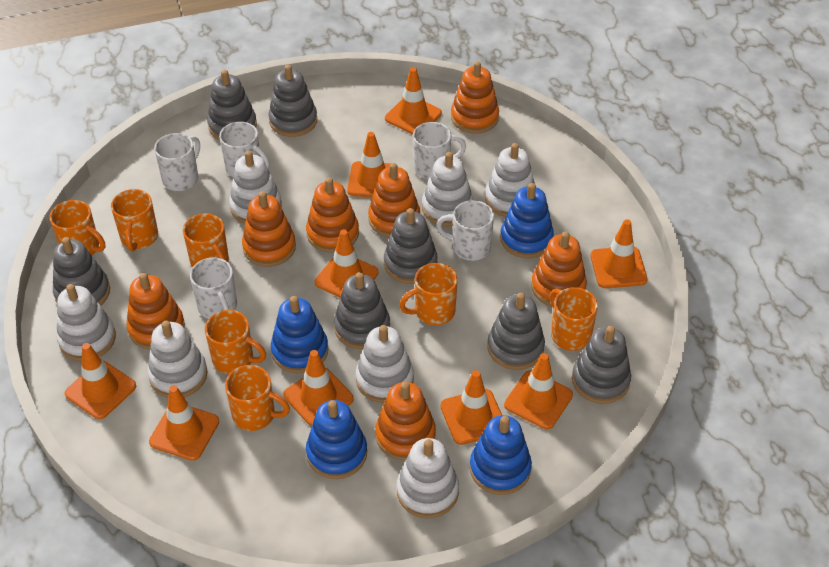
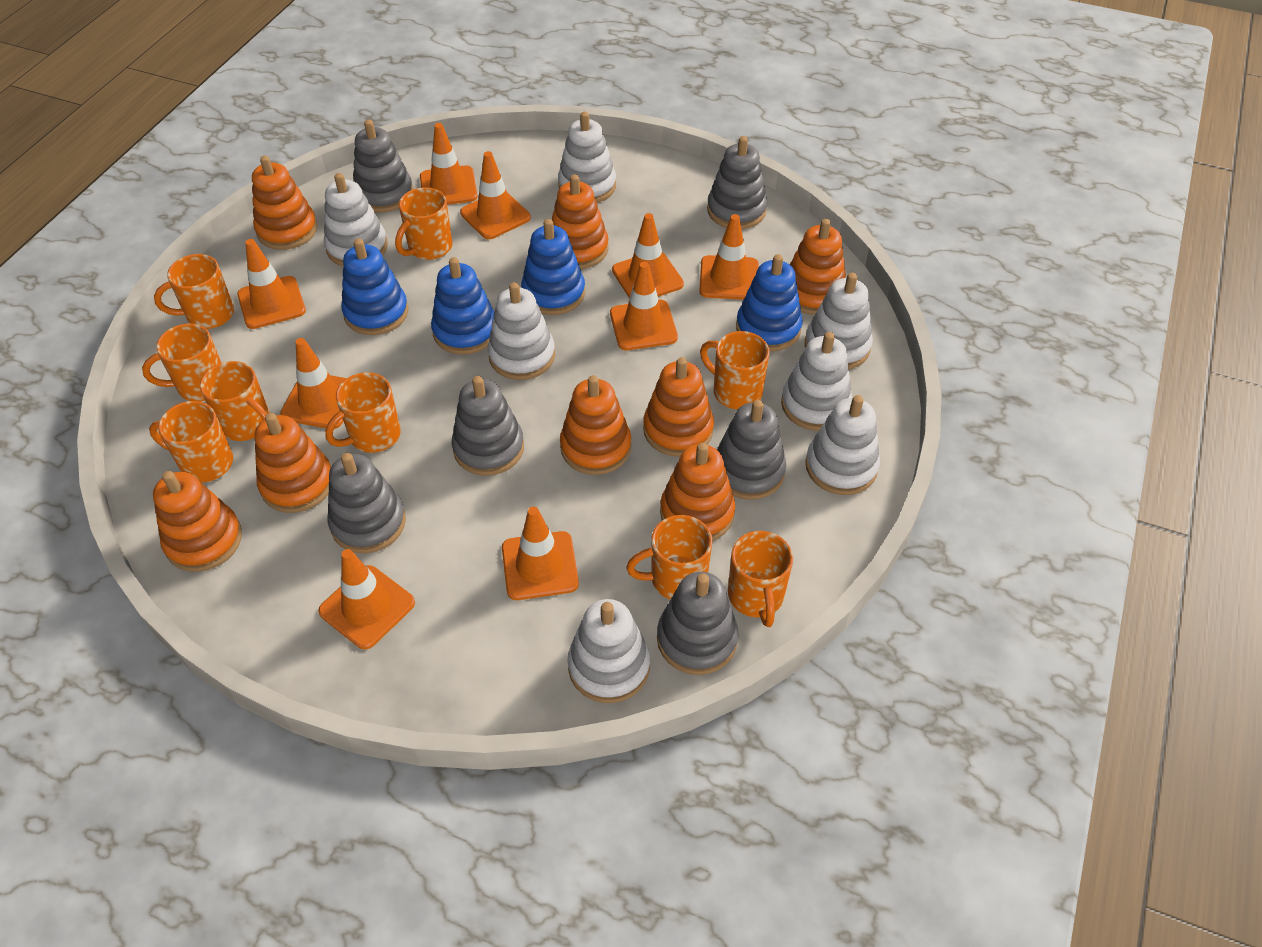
grey stacking toy: [53,237,110,306] [207,70,257,140] [268,65,317,137] [334,272,390,349] [384,208,438,284] [487,293,545,370] [572,326,631,404] = 7 -> [328,453,406,553] [353,120,413,212] [452,376,524,476] [657,572,739,675] [707,136,767,229] [717,400,786,500] = 6
orange mug: [49,200,105,255] [111,189,158,252] [183,213,229,268] [205,310,266,374] [225,365,290,431] [399,263,458,325] [550,287,598,351] = 7 -> [142,324,221,402] [149,401,233,482] [154,254,234,329] [200,361,270,441] [325,372,401,453] [395,187,452,260] [626,515,712,599] [700,331,769,409] [728,531,793,627] = 9
orange stacking toy: [126,273,185,350] [242,191,296,267] [306,178,359,253] [368,163,420,238] [375,382,436,460] [451,61,499,134] [531,232,587,307] = 7 -> [153,471,242,572] [252,156,317,250] [255,413,331,513] [552,174,609,269] [560,375,631,475] [643,357,714,457] [660,443,735,541] [790,219,846,315] = 8
white mug: [154,133,200,191] [190,257,237,319] [219,122,269,178] [413,122,466,179] [436,200,494,261] = 5 -> none = 0

